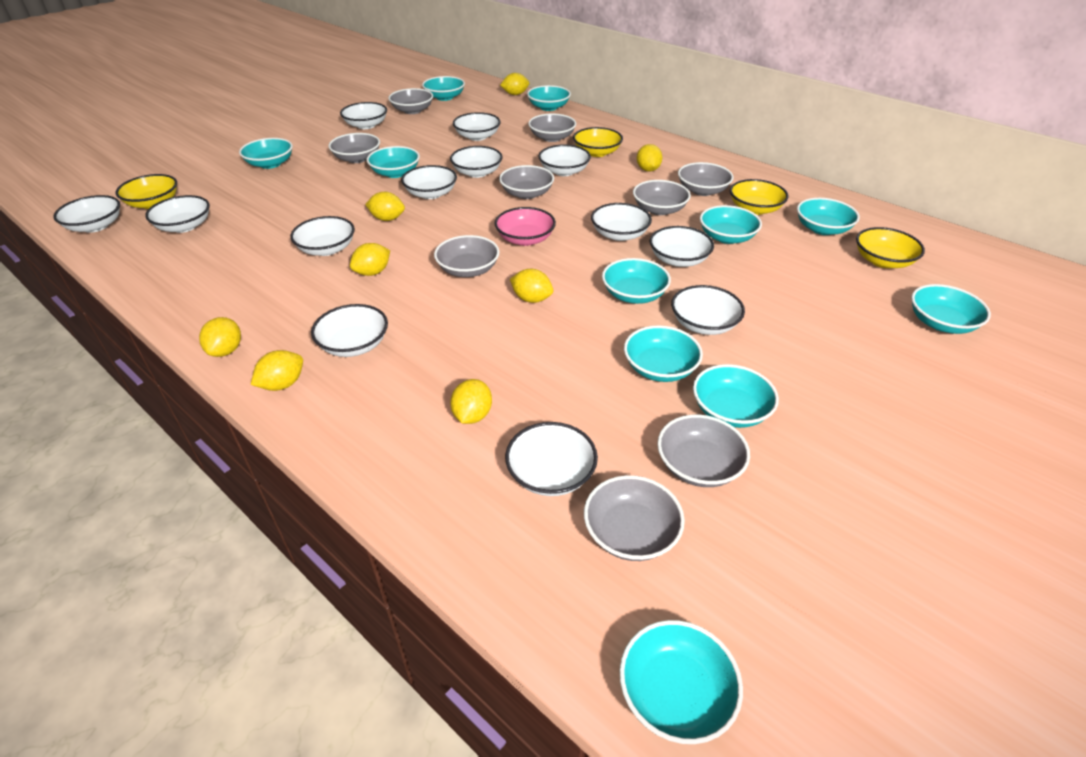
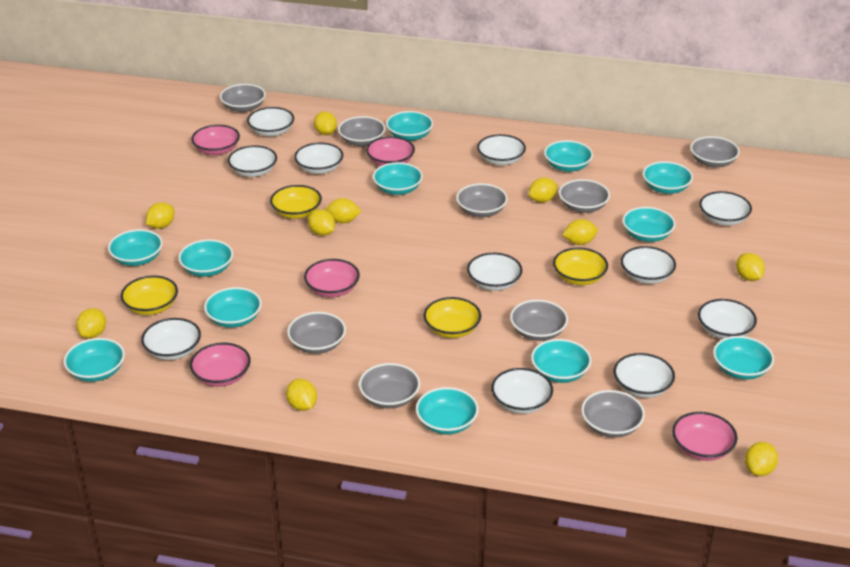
pink bowl: [495,207,556,246] = 1 -> [190,342,251,387] [191,125,240,155] [304,259,360,297] [366,136,415,166] [672,412,738,461] = 5
turquoise bowl: [239,138,293,169] [367,146,420,178] [422,76,465,101] [527,85,571,111] [602,258,671,304] [619,620,743,744] [624,325,703,382] [693,364,779,428] [700,205,762,244] [797,198,860,235] [911,284,991,334] = 11 -> [64,338,125,382] [108,229,163,266] [178,239,233,277] [204,287,262,328] [373,162,423,195] [386,111,433,141] [416,387,479,434] [531,339,592,383] [544,140,593,172] [622,207,676,242] [643,161,693,194] [713,336,774,380] = 12
white bowl: [53,195,120,233] [145,195,210,233] [290,216,355,256] [311,304,388,357] [340,102,387,129] [401,165,457,199] [450,146,503,178] [453,112,501,141] [505,422,598,496] [538,145,591,176] [591,203,652,241] [650,226,714,267] [671,285,745,335] = 13 -> [141,318,201,360] [228,145,277,177] [247,107,294,137] [294,143,343,174] [467,253,522,291] [477,134,526,166] [491,368,553,414] [614,353,675,398] [621,246,676,284] [698,299,757,339] [699,191,752,226] = 11
yellow lemon: [199,317,241,357] [251,350,303,391] [350,243,390,276] [365,192,405,221] [450,379,492,424] [500,73,529,95] [510,269,553,303] [637,144,662,172] = 8 -> [76,308,106,338] [146,202,174,229] [286,379,317,411] [308,209,335,236] [314,111,337,135] [325,198,361,223] [529,177,557,203] [562,219,598,245] [736,253,765,281] [745,442,778,476] = 10

